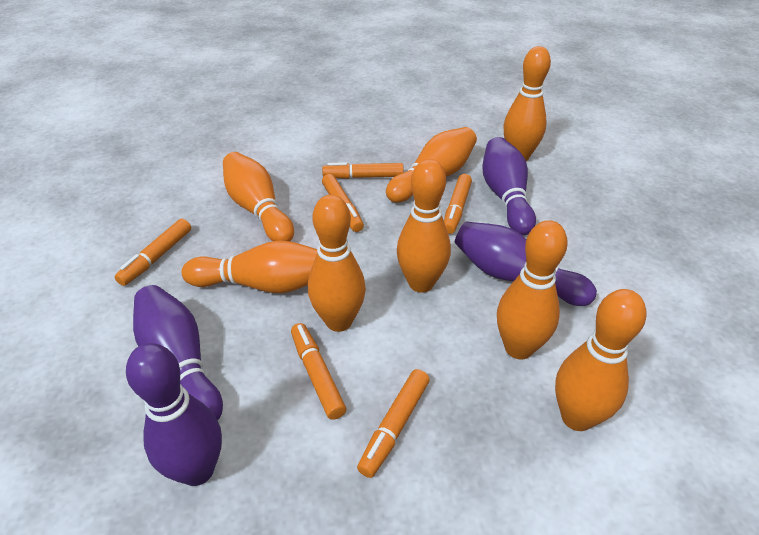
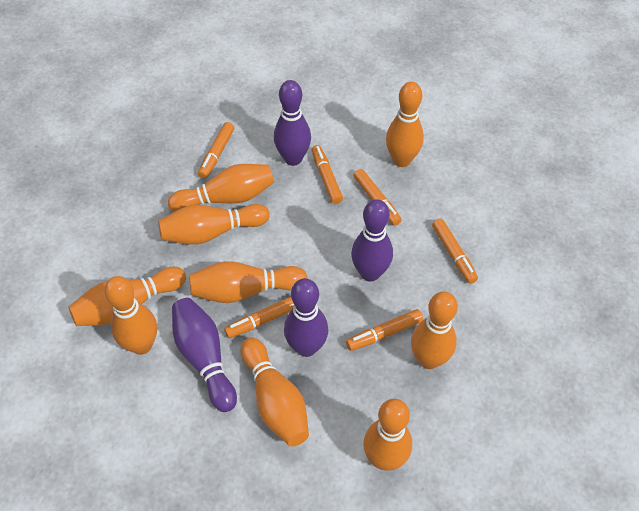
orange bowling pin: [182,240,317,293] [223,152,294,241] [308,195,366,332] [386,127,477,203] [397,159,451,293] [497,220,568,359] [504,46,551,161] [555,289,646,431] = 8 -> [69,267,186,326] [104,276,157,355] [158,204,270,245] [168,164,274,212] [190,261,307,303] [241,338,309,447] [363,399,412,471] [386,82,424,167] [411,291,458,369] = 9

